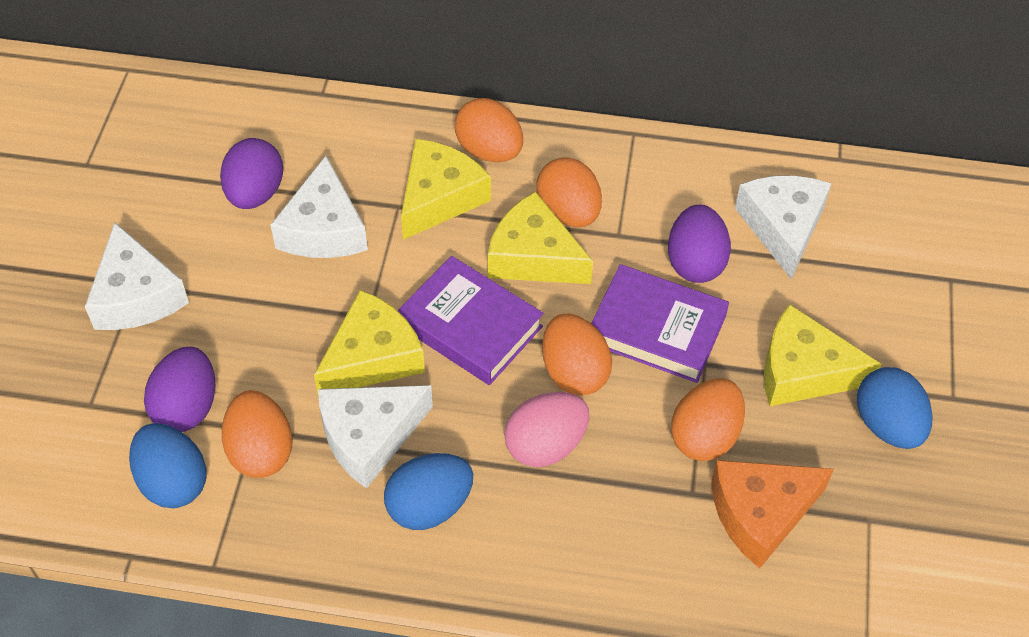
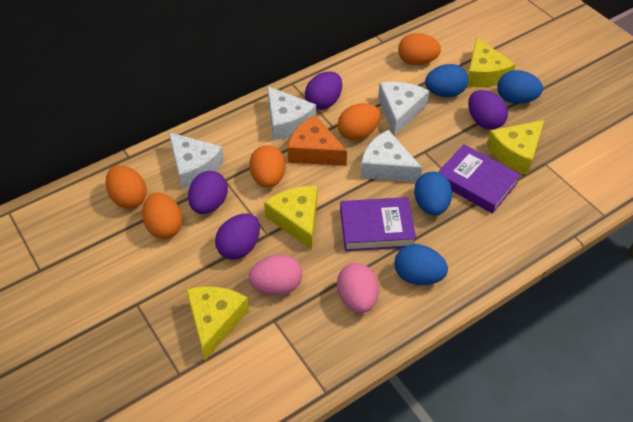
blue egg: [129,423,206,508] [384,453,473,530] [857,367,933,449] = 3 -> [394,244,448,285] [414,171,452,216] [425,64,468,97] [497,70,543,104] = 4
pink egg: [504,392,589,467] = 1 -> [248,254,302,295] [337,263,379,313] = 2
purple egg: [144,347,216,432] [220,138,283,209] [668,205,731,283] = 3 -> [188,171,228,214] [215,214,260,260] [305,71,342,110] [468,90,508,130] = 4

